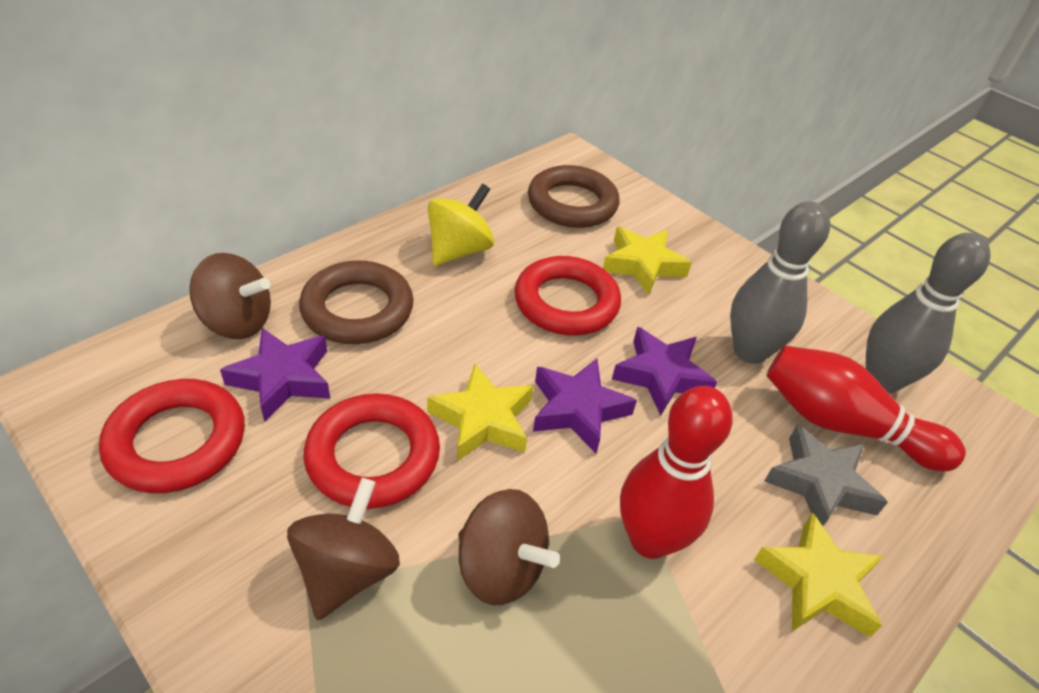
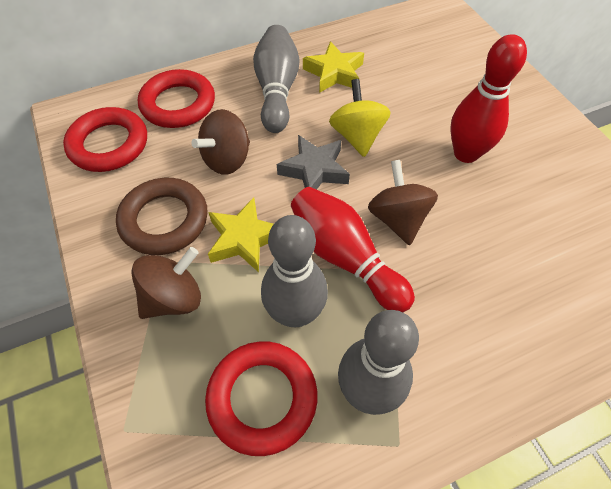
brown ring: [299,260,414,344] [528,165,619,228] = 2 -> [116,178,208,255] = 1
grey bowling pin: [730,201,830,364] [866,233,990,393] = 2 -> [253,25,299,133] [261,215,328,327] [338,310,419,415] = 3
purple star: [220,328,330,422] [533,358,637,453] [612,327,717,416] = 3 -> none = 0
yellow star: [427,363,533,461] [603,227,692,295] [754,513,883,637] = 3 -> [208,197,274,272] [303,41,364,93] = 2

